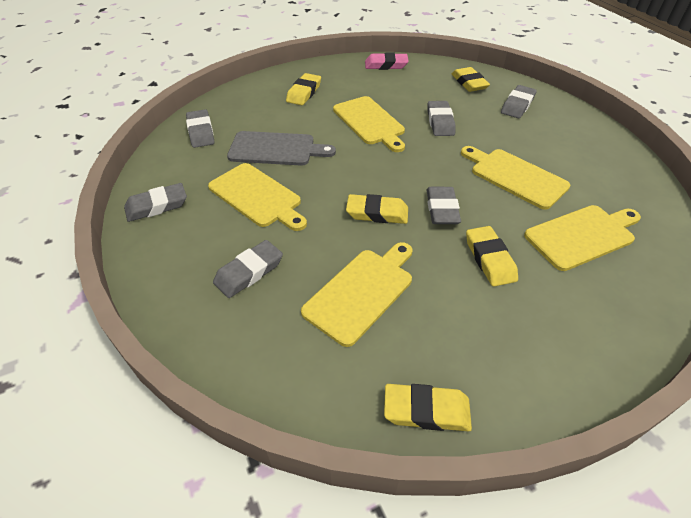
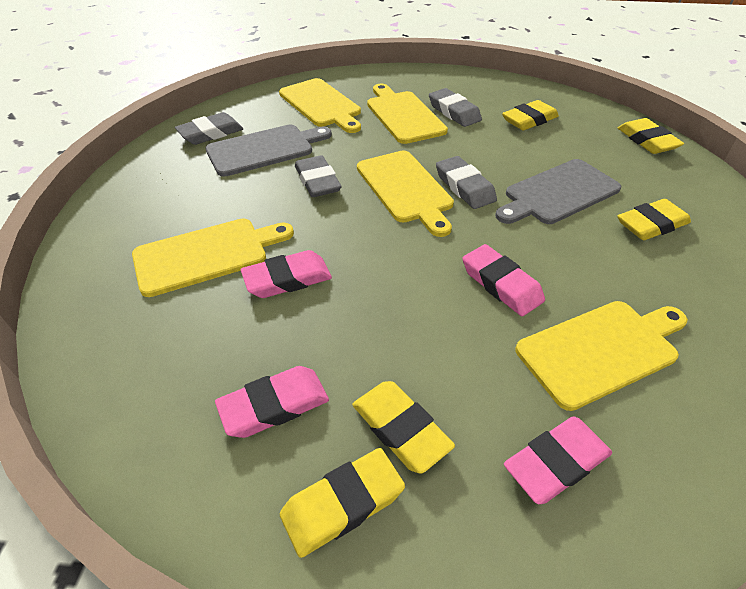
grey cutting board: [227,131,336,166] = 1 -> [205,125,332,177] [495,159,621,224] = 2
grey eraser: [124,183,187,222] [186,109,214,148] [213,240,283,298] [427,101,456,136] [427,187,461,224] [501,85,537,118] = 6 -> [175,112,243,145] [295,155,342,197] [429,88,482,127] [436,156,497,209] = 4
pink eraser: [365,53,409,70] = 1 -> [215,366,329,438] [241,250,332,298] [462,244,545,316] [504,416,612,504] = 4

